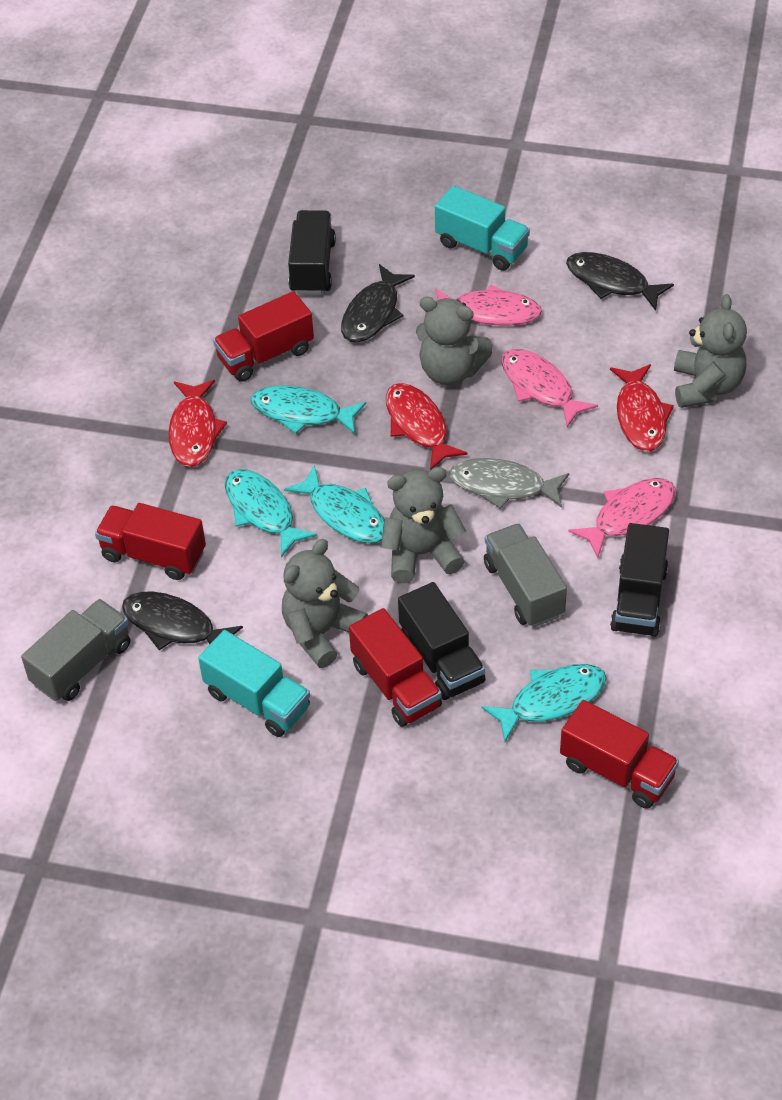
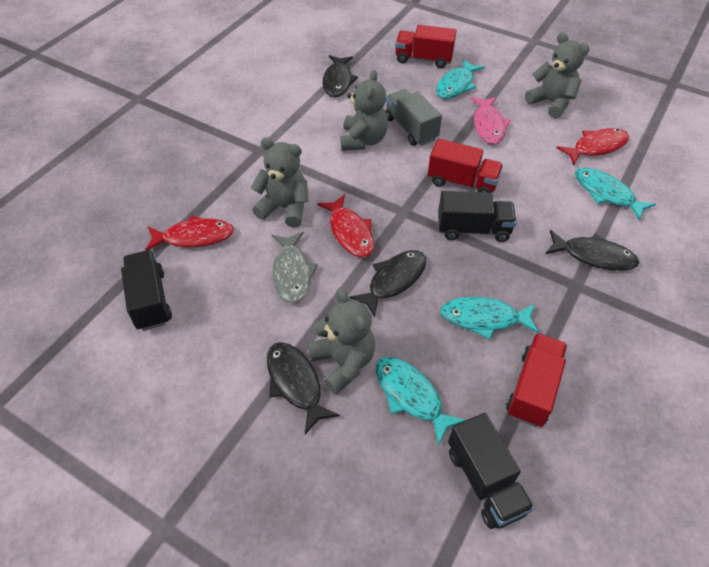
black fish: [122,591,243,650] [341,264,415,343] [566,252,674,311] = 3 -> [267,342,340,434] [323,55,358,97] [349,250,426,317] [545,230,639,271] = 4
grey truck: [21,599,130,701] [484,523,567,627] = 2 -> [385,89,442,146] = 1
pink fish: [435,284,542,326] [501,349,598,428] [568,478,676,558] = 3 -> [471,97,511,145] = 1
red truck: [95,503,206,580] [213,291,314,382] [349,608,442,727] [560,700,679,809] = 4 -> [395,25,457,68] [428,139,503,193] [506,333,567,427] = 3
turquoise truck: [198,630,310,737] [435,186,530,271] = 2 -> none = 0

